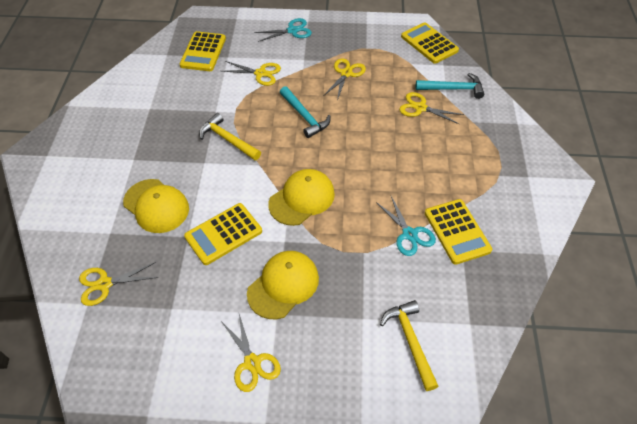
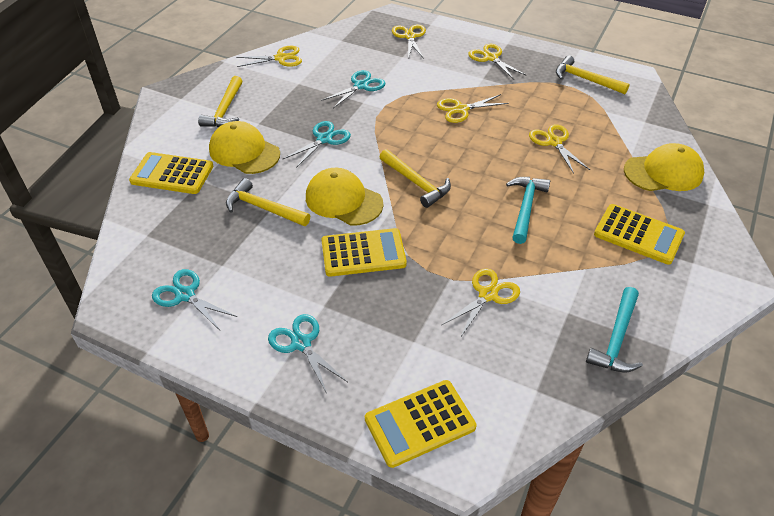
turquoise scissors: [255,18,312,42] [376,196,436,256] = 2 -> [152,269,237,330] [268,314,348,394] [283,121,351,168] [321,70,385,108] = 4
yellow hammer: [199,113,261,160] [380,300,438,391] = 2 -> [198,76,242,128] [226,178,310,226] [379,149,451,208] [556,55,630,94] = 4
yellow scissors: [79,262,158,306] [221,314,281,392] [222,61,281,86] [323,59,366,100] [399,92,464,125] = 5 -> [236,45,302,67] [392,24,426,59] [437,94,509,123] [442,268,520,338] [468,44,527,80] [529,124,590,174] = 6

